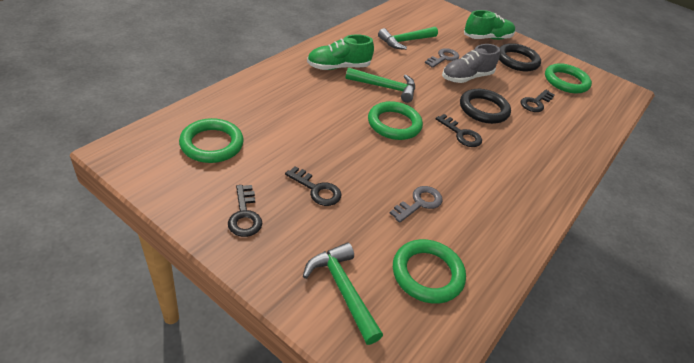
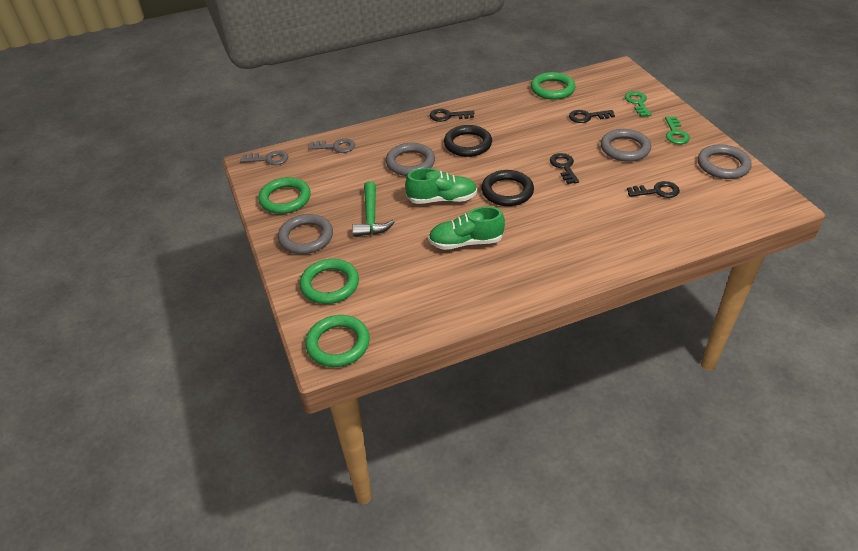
green hammer: [303,243,383,345] [346,67,415,103] [378,27,438,50] = 3 -> [352,181,395,237] = 1
green key: none = 0 -> [625,91,652,117] [665,116,690,144] = 2
grey ring: none = 0 -> [278,214,333,254] [386,143,435,176] [601,129,651,162] [698,144,752,179] = 4
grey shoe: [442,44,500,83] = 1 -> none = 0

